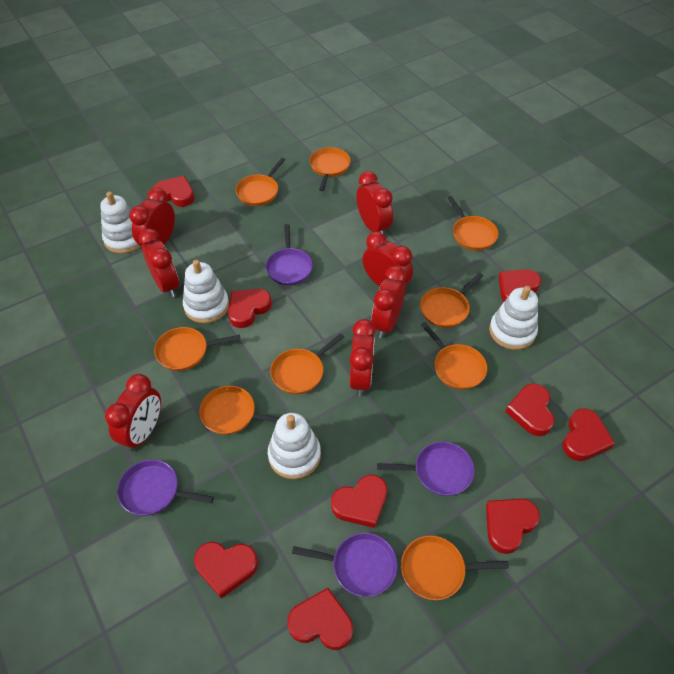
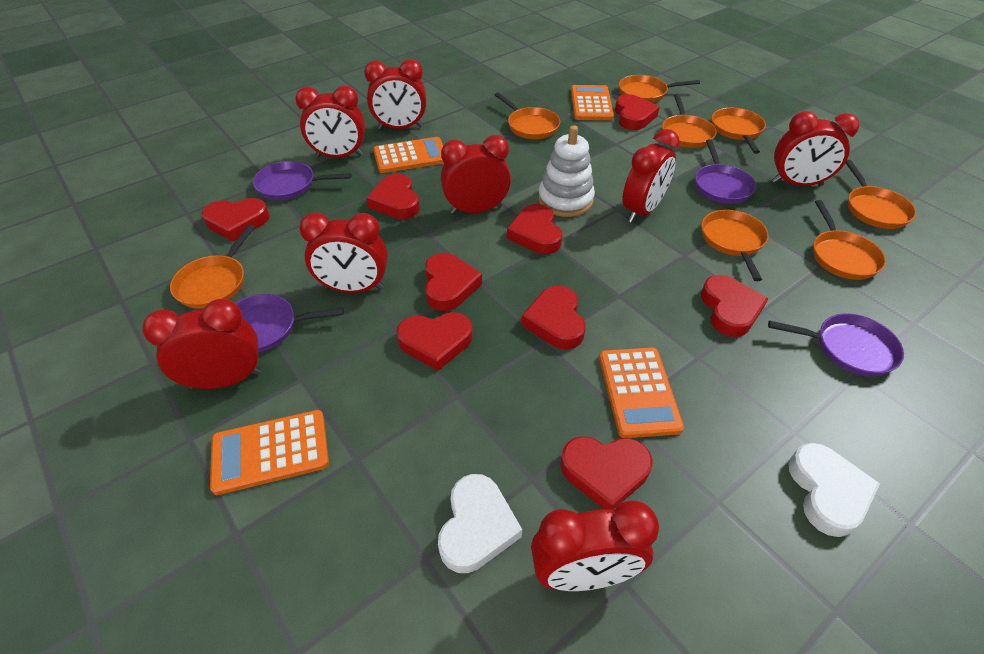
orange calculator: none = 0 -> [210,410,329,495] [373,137,444,173] [571,85,614,120] [599,347,684,438] = 4
orange pan: [154,327,240,371] [199,386,279,435] [236,158,285,206] [270,333,344,394] [309,147,351,191] [401,536,509,600] [420,272,483,328] [421,322,487,390] [448,196,498,251] = 9 -> [170,225,255,309] [495,92,560,139] [619,75,700,103] [662,94,717,148] [701,210,769,281] [711,108,766,154] [813,200,886,280] [846,160,916,229] = 8
red clock: [105,374,161,452] [129,187,175,246] [139,229,179,298] [350,319,376,396] [356,171,393,233] [362,231,413,287] [371,266,406,338] = 7 -> [142,299,261,389] [296,85,365,158] [299,212,388,293] [364,59,426,129] [441,135,511,214] [531,500,659,591] [623,129,680,223] [772,111,859,186] = 8
white heart: none = 0 -> [438,474,522,573] [788,443,880,537] = 2
white stacking toy: [100,191,141,254] [183,260,229,323] [268,413,321,479] [489,286,538,350] = 4 -> [538,125,595,217] = 1

